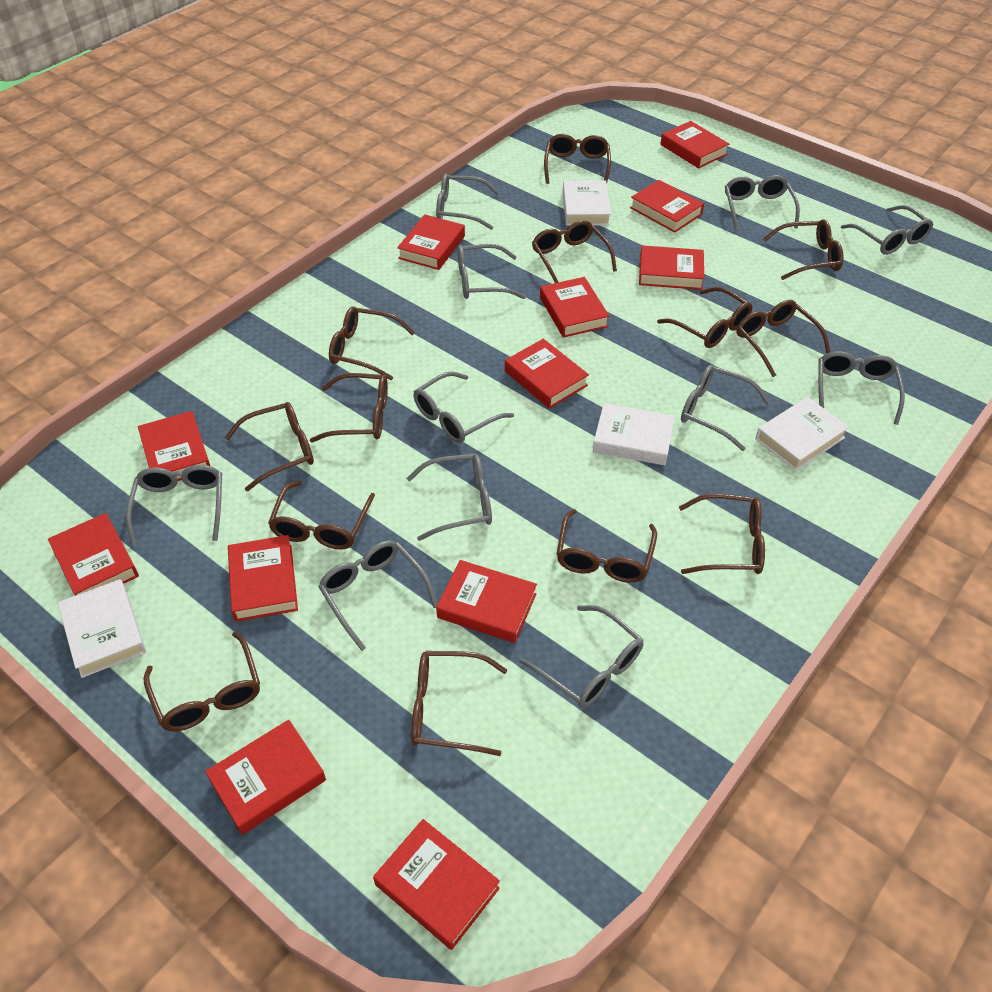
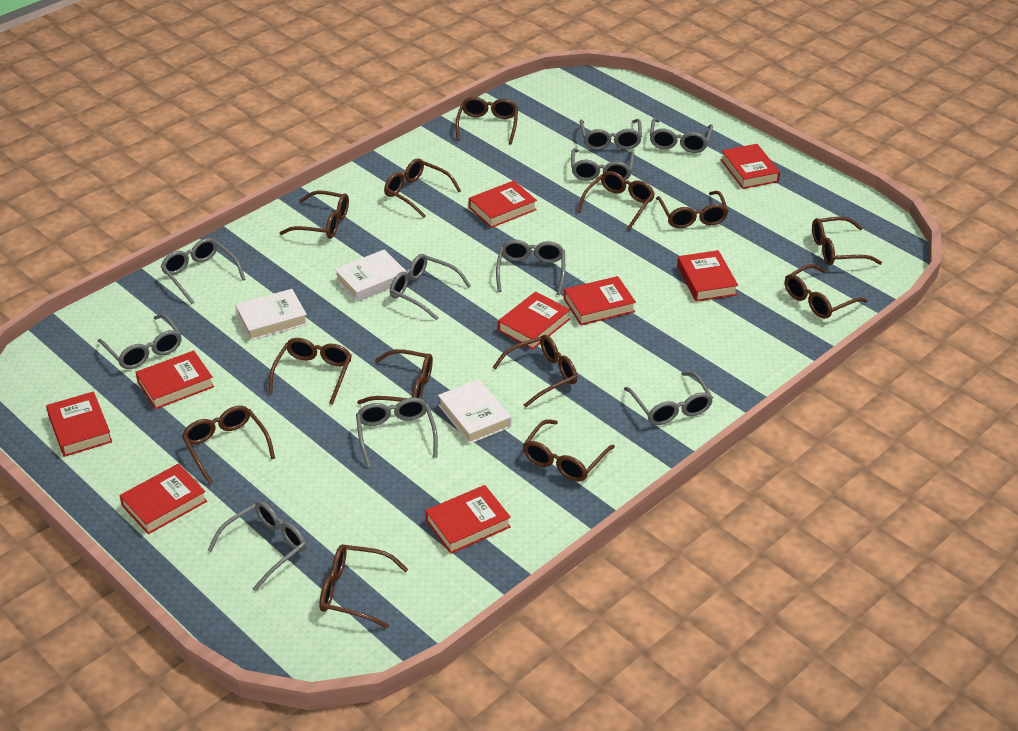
grey glasses: [126,465,222,546] [318,540,438,651] [407,453,492,541] [413,371,514,443] [436,173,500,230] [458,244,526,299] [519,605,644,708] [681,365,771,451] [725,175,800,231] [818,351,905,425] [841,205,933,255] = 11 -> [98,314,182,369] [161,238,246,304] [207,501,306,591] [356,398,438,468] [390,254,471,320] [496,240,565,295] [571,148,634,181] [580,119,642,150] [624,371,713,425] [650,118,713,153] = 10
red book: [48,513,139,596] [138,411,210,481] [205,720,326,835] [228,535,298,622] [373,819,500,950] [397,214,465,270] [436,560,537,643] [505,339,589,409] [540,277,609,338] [630,180,704,233] [639,245,704,290] [660,121,729,168] = 12 -> [46,391,112,457] [119,464,207,534] [135,350,214,410] [425,485,511,554] [469,181,537,228] [498,292,570,350] [564,276,636,325] [677,250,738,302] [721,144,780,189] = 9
white book: [58,579,146,678] [563,180,611,226] [593,403,675,465] [756,397,849,471] = 4 -> [235,289,308,341] [334,249,406,302] [438,379,511,444] = 3

